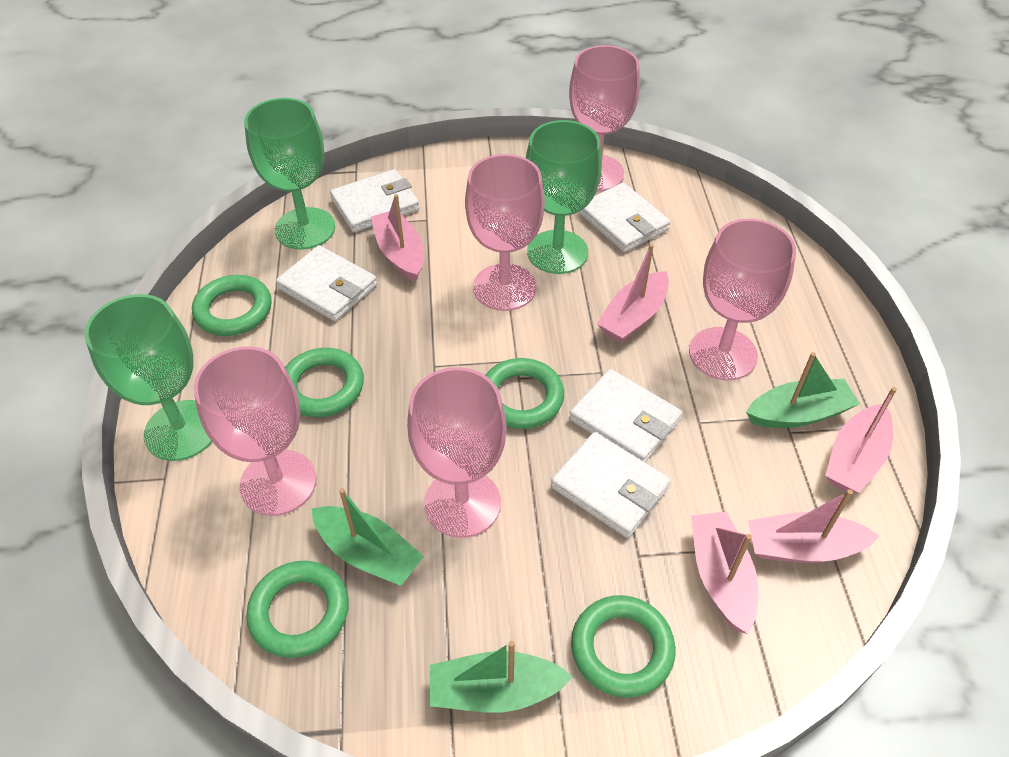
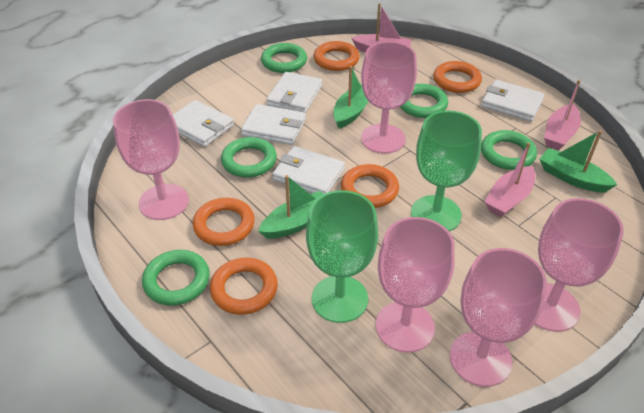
green goblet: [84,294,212,461] [244,98,335,250] [526,120,602,274] = 3 -> [306,190,378,323] [411,111,482,231] = 2
orange ring: none = 0 -> [193,198,255,246] [210,258,278,315] [314,41,360,71] [341,164,399,208] [433,61,482,93] = 5
pink boat: [371,194,424,282] [597,244,669,343] [691,511,758,634] [748,489,879,563] [825,387,897,493] = 5 -> [351,3,412,53] [484,142,535,217] [544,80,581,150] = 3

